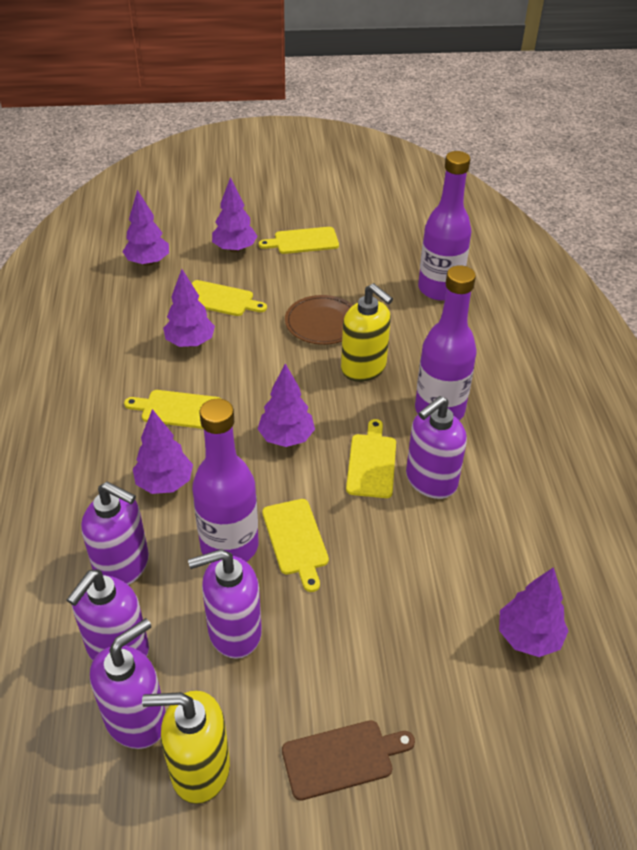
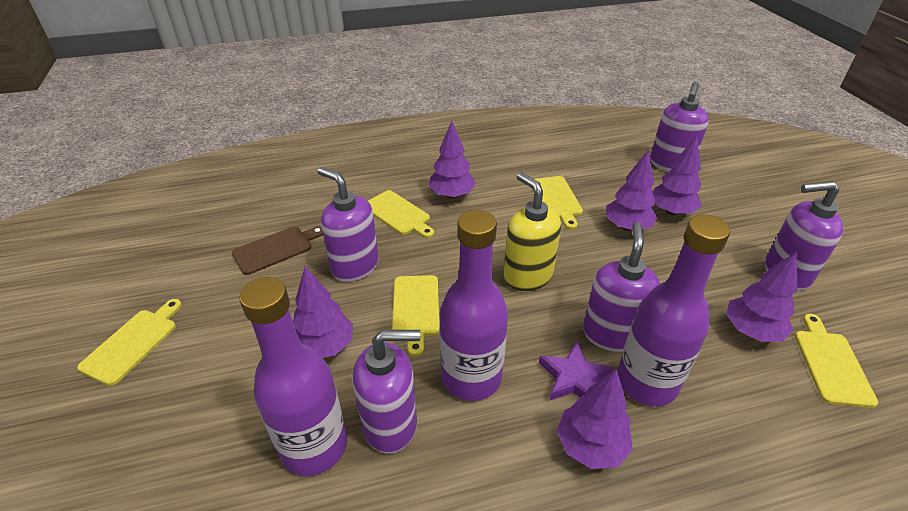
brown plate: [285,295,353,345] = 1 -> none = 0
purple star: none = 0 -> [539,342,613,401] = 1
yellow soap dispenser: [142,690,230,804] [341,283,393,382] = 2 -> [504,172,561,291] = 1

